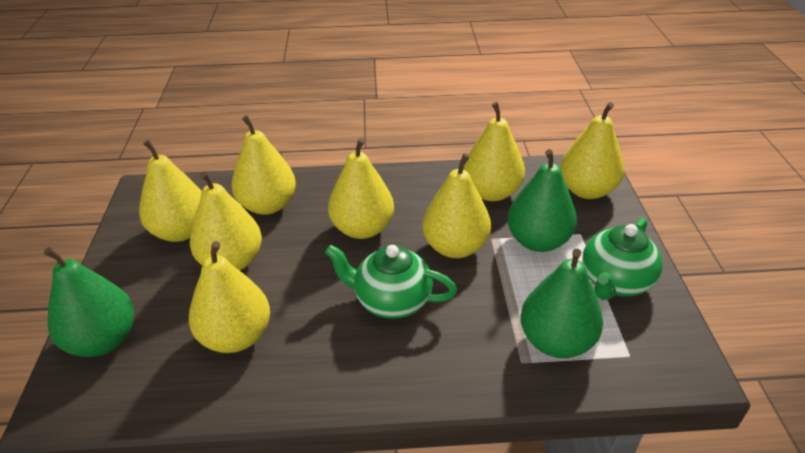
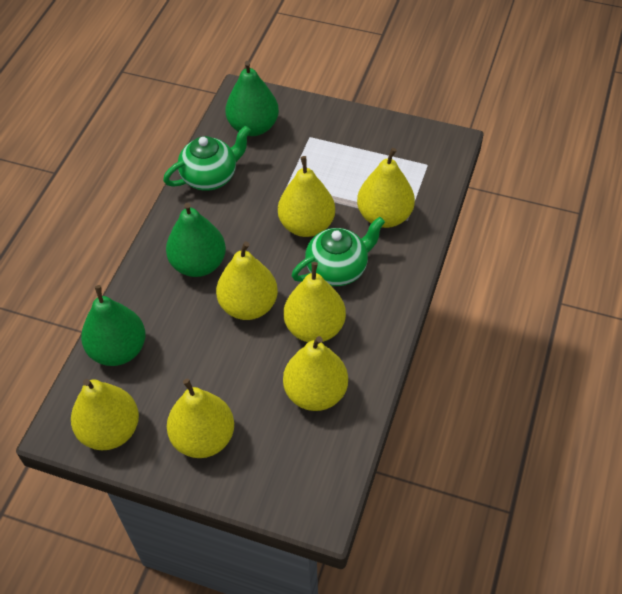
yellow pear: [139,140,202,242] [189,241,270,353] [190,171,262,271] [232,115,296,215] [328,138,394,239] [422,153,491,258] [463,102,525,201] [560,102,624,199] = 8 -> [71,379,139,450] [167,379,234,458] [216,242,278,320] [278,156,335,237] [283,336,348,411] [284,262,346,342] [357,148,415,228] = 7

